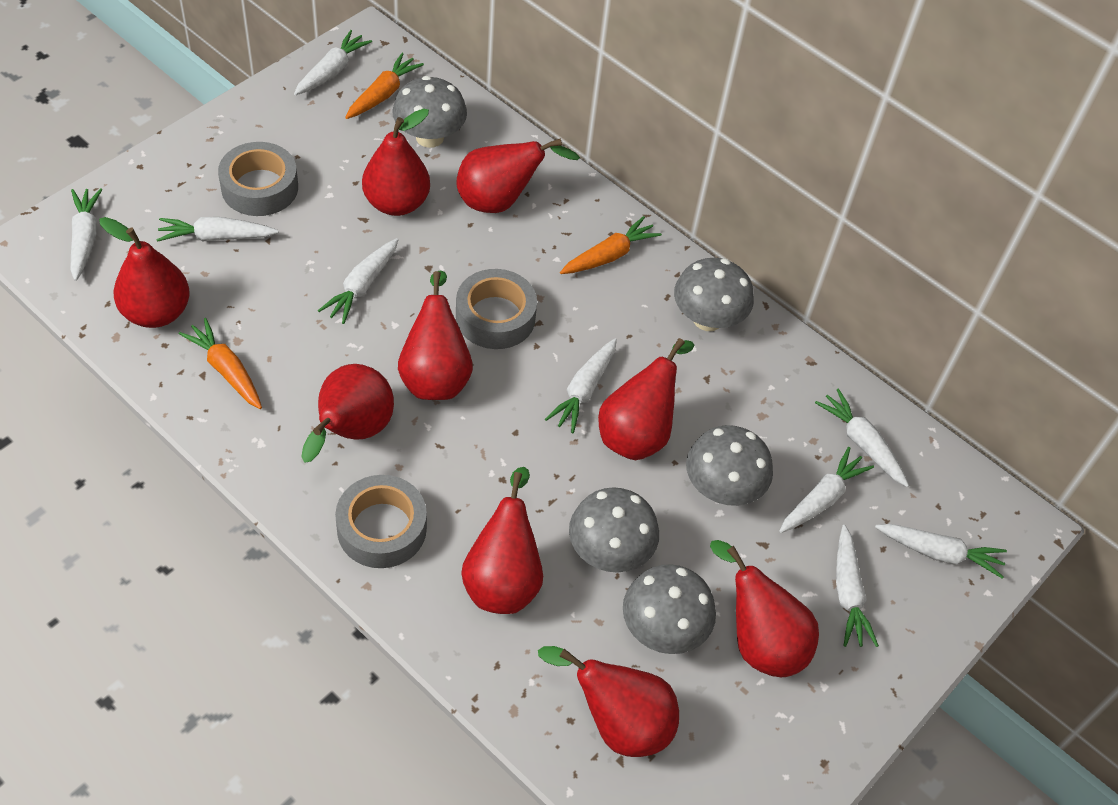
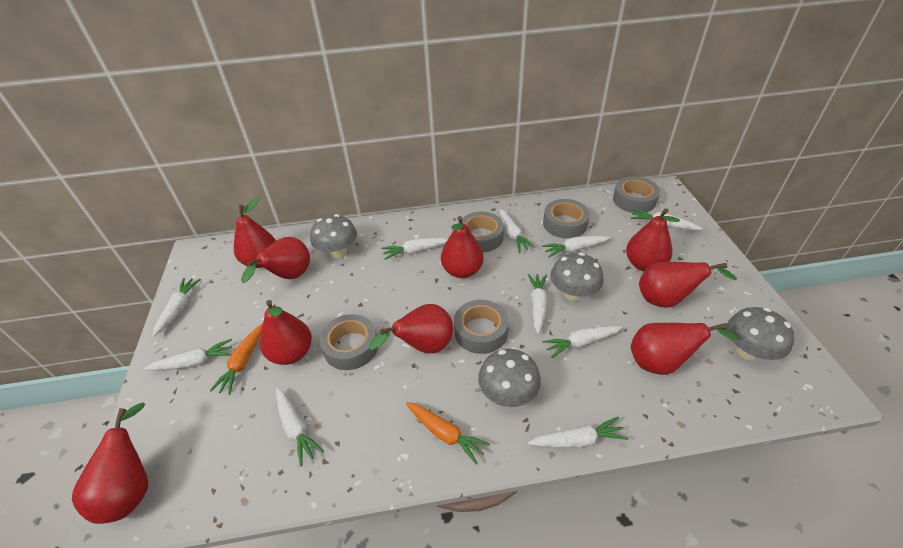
grey mushroom: [392,76,467,148] [569,487,659,573] [623,564,716,654] [674,258,754,331] [686,425,773,506] = 5 -> [310,214,357,258] [478,349,541,407] [550,253,604,301] [727,307,795,361] = 4
grey tape: [218,142,298,216] [335,475,427,568] [456,269,537,349] = 3 -> [320,314,378,370] [454,300,509,354] [462,212,504,252] [543,199,590,239] [613,176,660,213] = 5
orange carrot: [179,318,262,409] [345,53,424,119] [560,216,662,274] = 3 -> [210,324,263,395] [406,402,490,465] = 2
white carrot: [70,188,103,281] [156,217,278,242] [294,30,372,95] [318,238,398,324] [545,338,617,433] [779,447,874,533] [815,388,909,487] [836,525,879,647] [875,524,1007,579] = 9 -> [144,339,232,371] [153,278,201,337] [276,388,324,466] [382,238,448,260] [499,209,536,253] [528,274,547,334] [528,417,628,448] [542,236,610,257] [542,326,623,358] [631,208,703,231] = 10

